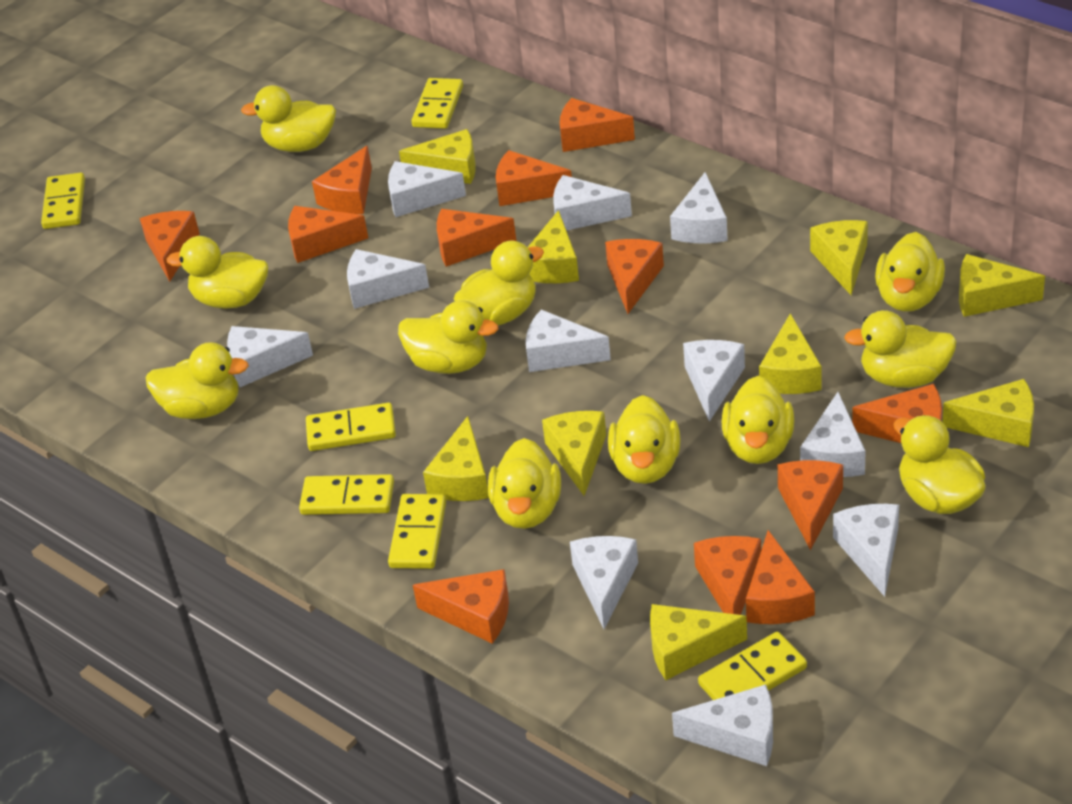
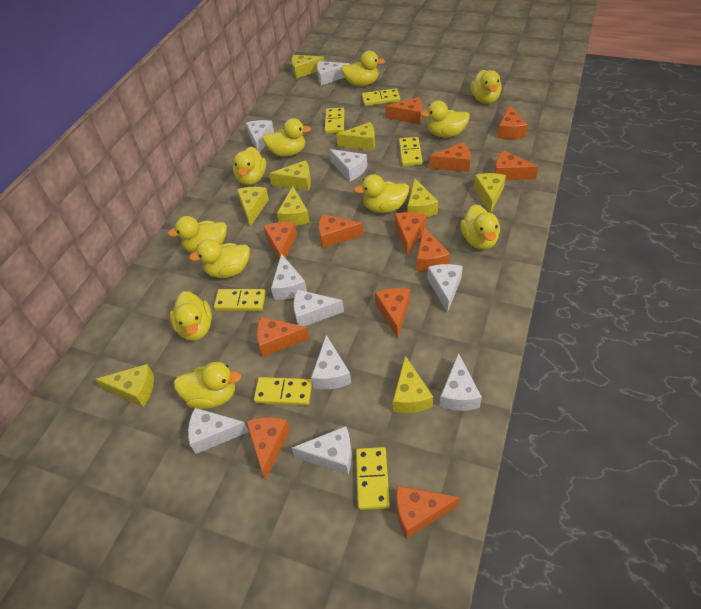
white cheese: [227,326,313,387] [347,249,429,309] [388,161,466,217] [526,309,611,372] [553,175,632,231] [570,536,638,629] [670,172,728,244] [672,684,773,766] [683,340,745,422] [800,392,866,477] [833,504,899,597] = 11 -> [188,408,249,454] [246,120,274,153] [271,254,307,300] [292,426,352,475] [294,289,344,326] [311,335,351,389] [317,61,350,86] [329,149,367,182] [427,264,463,313] [439,353,482,411] = 10

